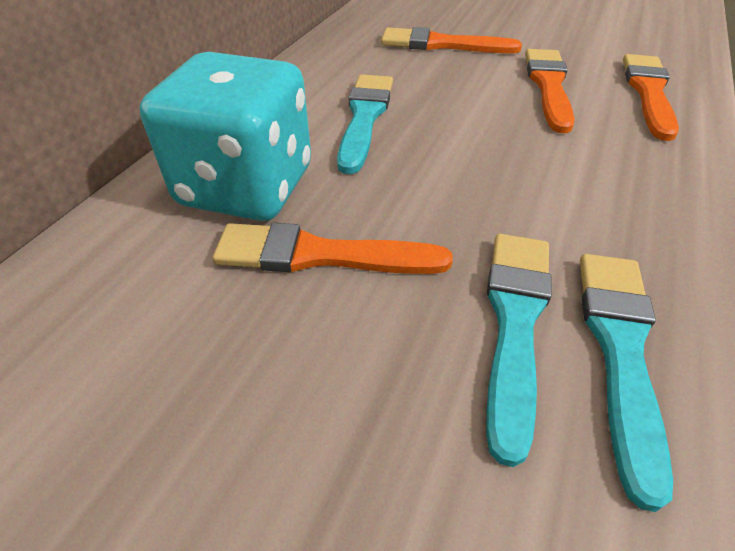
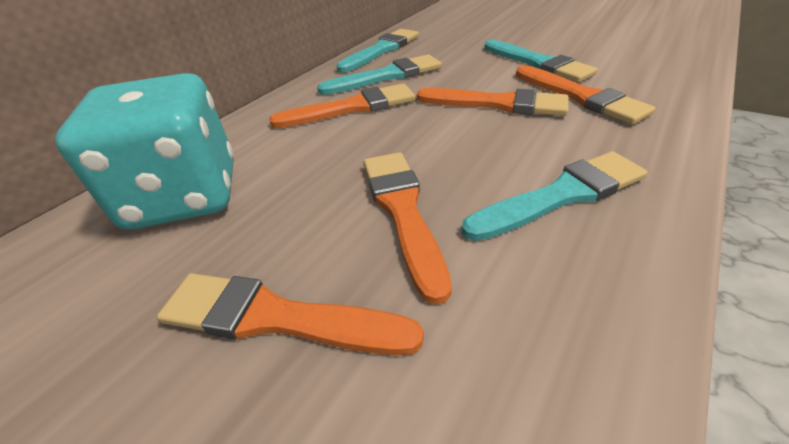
orange brush: [213,223,453,274] [381,27,522,53] [525,49,574,133] [623,54,679,141] = 4 -> [157,273,424,355] [269,83,415,128] [363,152,452,305] [417,88,568,116] [516,65,656,125] = 5
turquoise brush: [337,74,393,174] [486,234,552,467] [580,254,673,512] = 3 -> [317,54,442,95] [336,29,419,73] [461,151,648,241] [484,40,598,82] = 4

